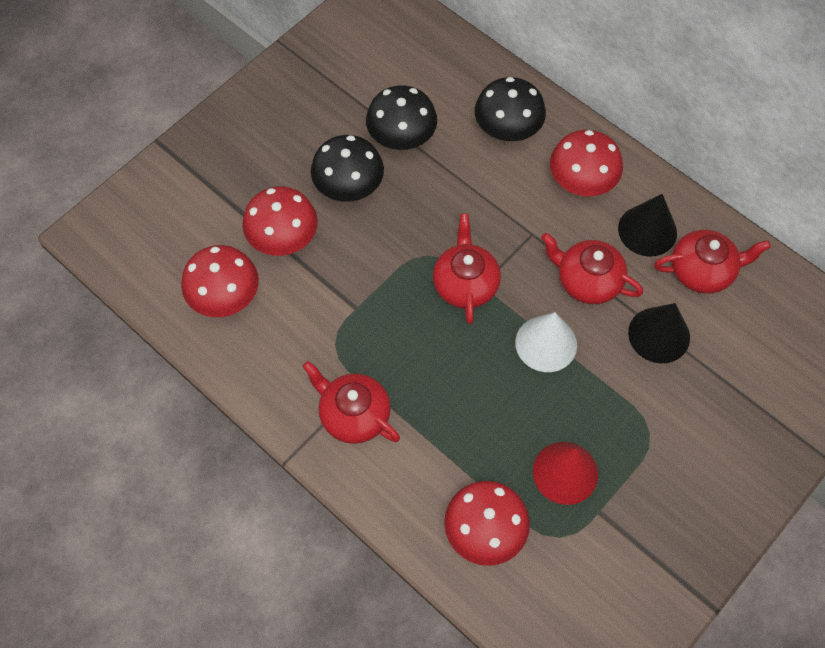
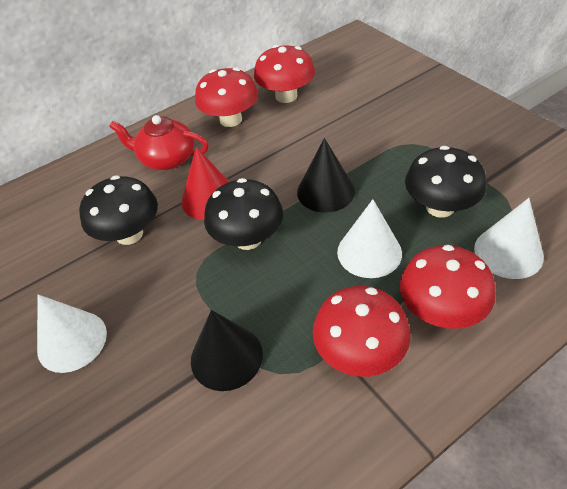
red teapot: [302,361,400,444] [433,214,501,324] [541,233,643,304] [654,230,771,294] = 4 -> [109,115,209,170] = 1
white cone: [515,312,577,372] = 1 -> [37,295,107,373] [337,199,402,278] [474,198,544,279] = 3

